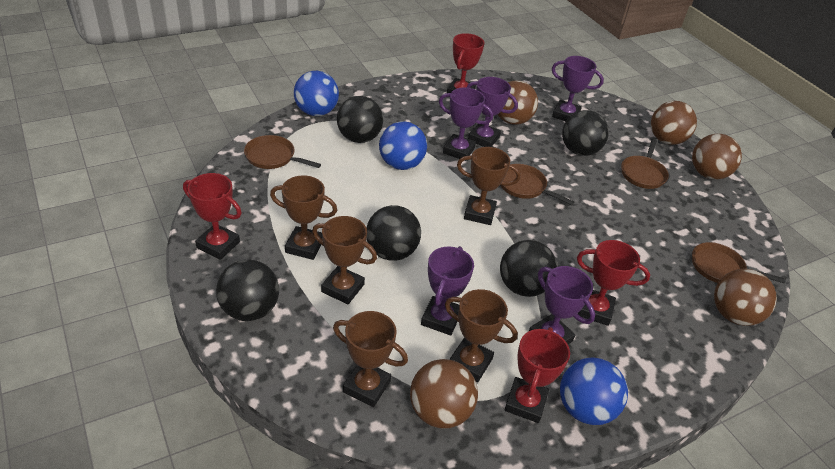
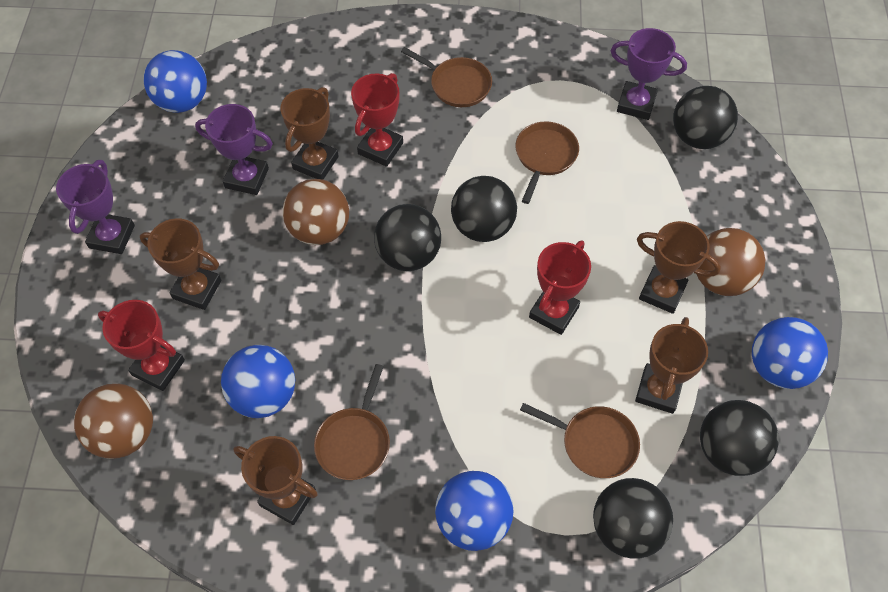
blue ball: [294,71,339,116] [379,121,427,170] [560,357,628,425] = 3 -> [144,50,207,113] [221,345,295,418] [435,471,513,551] [752,317,828,389] = 4
brown ball: [410,359,478,429] [498,80,538,125] [651,101,697,145] [692,134,742,180] [714,269,777,326] = 5 -> [74,384,153,459] [283,179,349,245] [697,228,765,296] = 3
purple trophy: [421,246,474,335] [439,87,493,161] [467,77,518,147] [529,266,595,344] [552,56,604,121] = 5 -> [56,160,135,254] [195,104,273,195] [611,28,687,120] = 3
red trophy: [183,173,242,260] [447,33,484,93] [504,327,570,423] [577,240,650,326] = 4 -> [98,300,185,391] [351,73,403,167] [529,241,591,335] = 3

